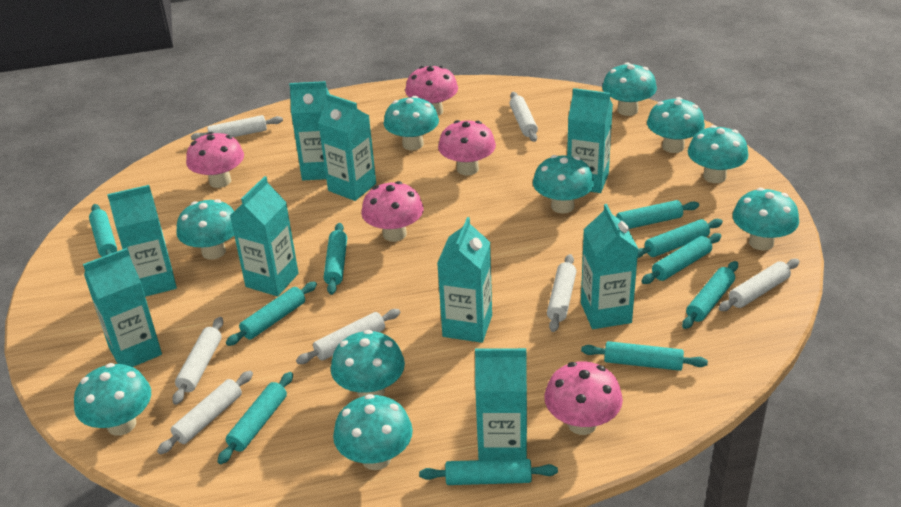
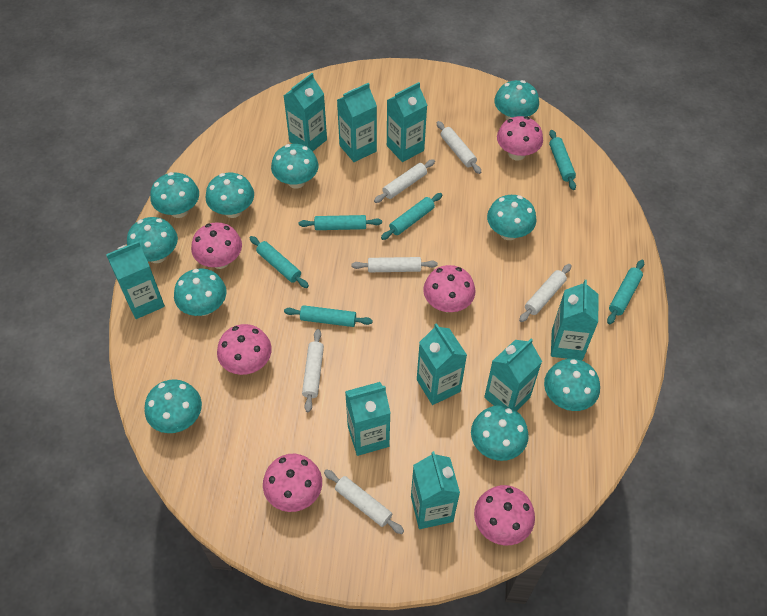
pink mushroom: [186,132,244,188] [361,181,424,242] [405,66,458,116] [438,120,496,175] [544,361,623,435] = 5 -> [191,223,242,269] [217,324,272,375] [263,454,322,512] [423,265,475,312] [474,485,535,545] [497,116,543,161] = 6
turquoise rolling pin: [89,204,117,257] [217,372,293,464] [226,281,317,346] [324,223,347,295] [419,459,558,485] [581,341,708,371] [616,200,699,229] [637,219,723,258] [641,233,721,284] [682,261,738,329] = 10 -> [250,236,309,288] [284,305,373,327] [299,215,382,230] [381,193,442,240] [549,130,576,190] [607,260,644,324] = 6
white rolling pin: [157,371,253,454] [172,317,223,405] [191,115,283,140] [296,309,400,364] [510,92,538,142] [547,254,577,332] [718,259,800,311] = 7 -> [302,329,324,412] [324,469,404,534] [351,257,438,272] [374,159,435,203] [437,121,481,174] [519,264,571,322] = 6

